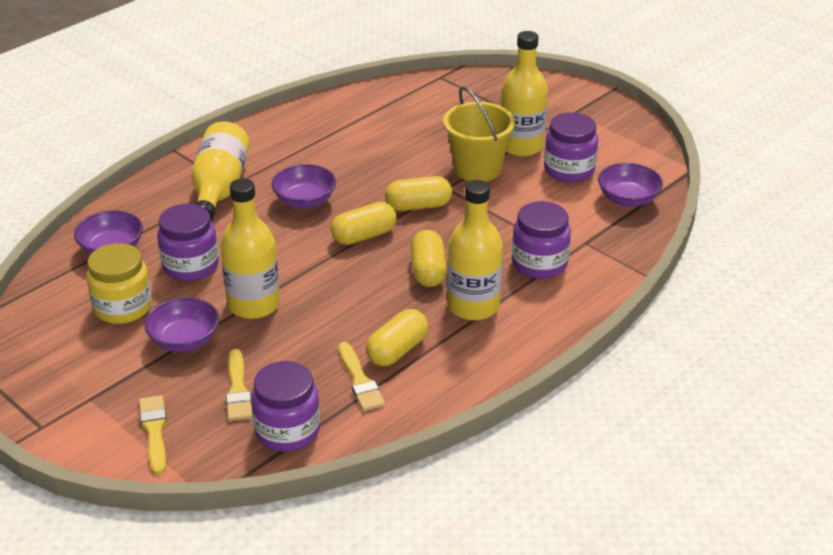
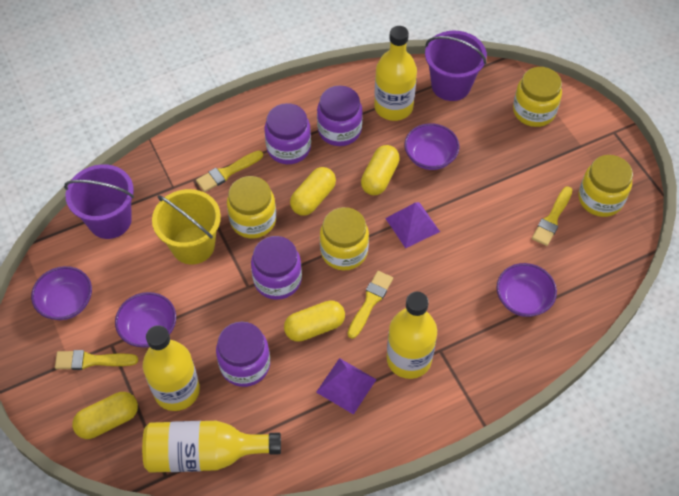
purple bucket: none = 0 -> [64,164,134,239] [425,31,487,101] = 2
purple pyramid: none = 0 -> [316,358,377,415] [385,202,440,248] = 2
yellow brush: [139,395,167,475] [226,349,252,421] [338,342,385,411] = 3 -> [55,350,138,370] [196,150,263,192] [348,271,393,339] [532,186,572,246] = 4
yellow jar: [86,243,152,324] = 1 -> [227,176,276,238] [320,207,369,270] [513,67,562,127] [578,155,633,217] = 4

